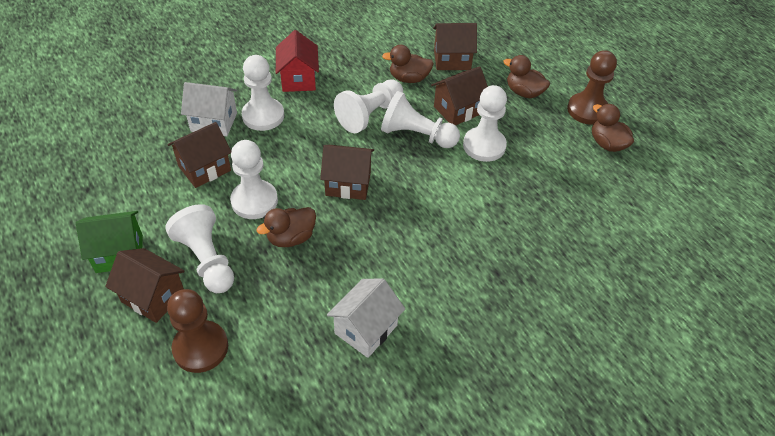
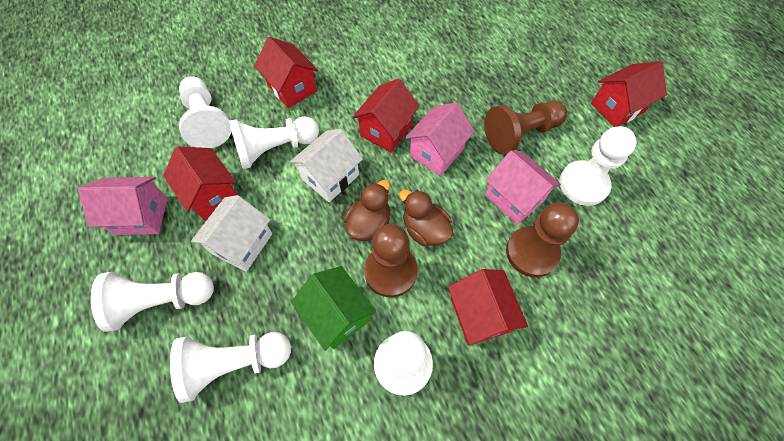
brown duck: [256,207,316,247] [382,45,434,83] [503,55,550,98] [592,104,634,152] = 4 -> [344,180,390,241] [399,190,453,246] = 2
brown house: [105,248,185,323] [167,122,231,188] [320,145,374,200] [431,67,488,126] [433,23,477,70] = 5 -> none = 0
brown pawn: [167,289,228,373] [567,50,617,125] = 2 -> [364,224,418,298] [484,100,567,154] [506,202,579,277] = 3
pink house: none = 0 -> [78,177,167,235] [405,102,475,176] [485,150,561,224] = 3
red house: [276,30,319,92] = 1 -> [163,147,238,221] [254,37,318,108] [353,79,420,152] [448,269,528,346] [591,61,667,127] = 5

